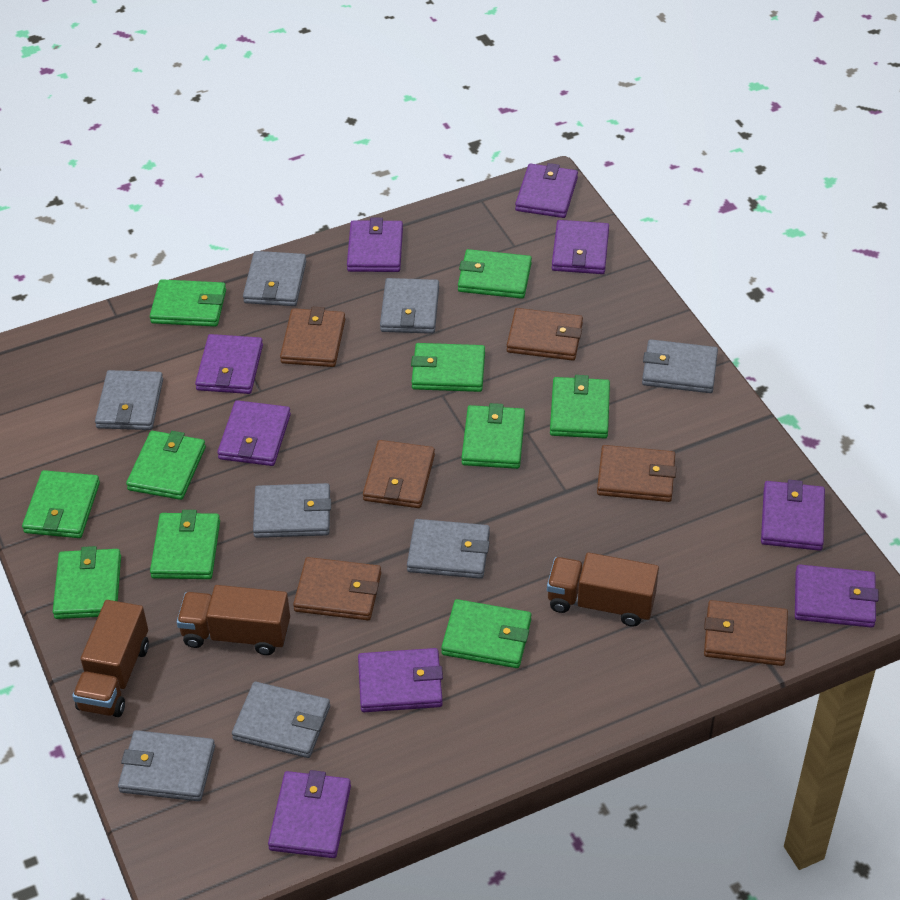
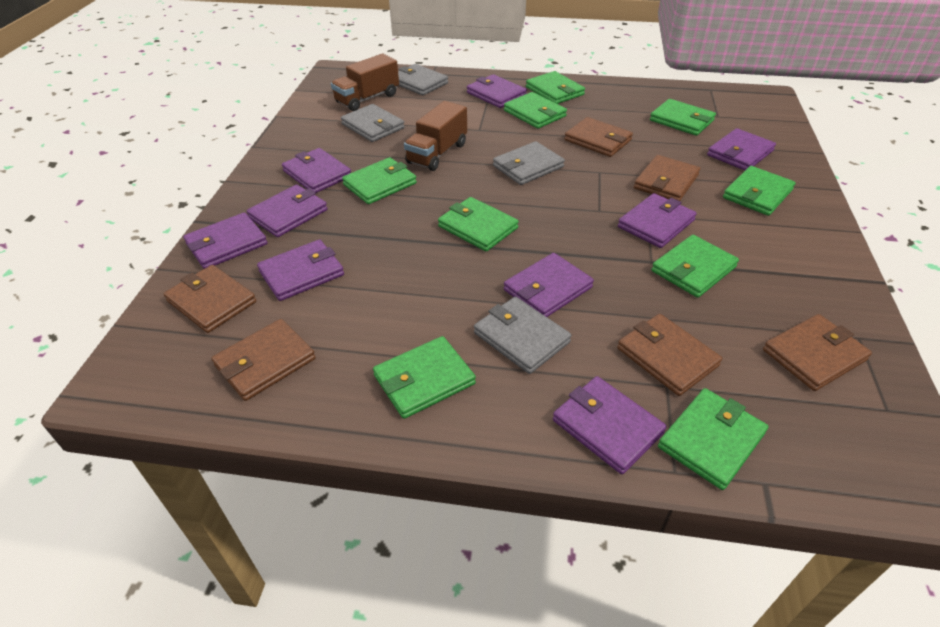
brown truck: [72,600,149,717] [177,585,290,655] [547,552,659,627] = 3 -> [331,54,399,111] [404,101,467,171] = 2
green wallet: [22,470,100,538] [53,546,121,619] [126,431,206,500] [150,279,226,327] [150,510,220,579] [411,343,485,392] [441,599,531,668] [458,249,532,299] [462,403,525,469] [550,375,610,438] = 10 -> [342,157,417,204] [373,336,476,419] [438,197,519,251] [504,92,567,129] [526,71,585,104] [650,99,716,136] [651,235,739,298] [658,388,768,490] [723,166,796,216] = 9
grey wallet: [95,370,163,430] [118,730,215,801] [232,682,330,758] [243,251,306,306] [253,483,331,538] [380,278,439,334] [407,519,490,579] [642,339,718,393] = 8 -> [341,104,405,142] [398,64,448,95] [474,297,572,374] [493,141,565,185] = 4

